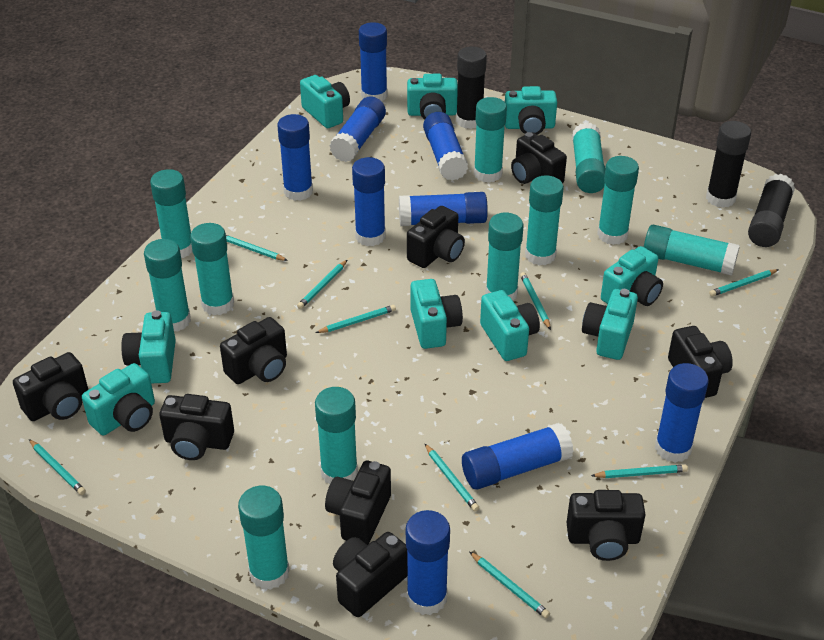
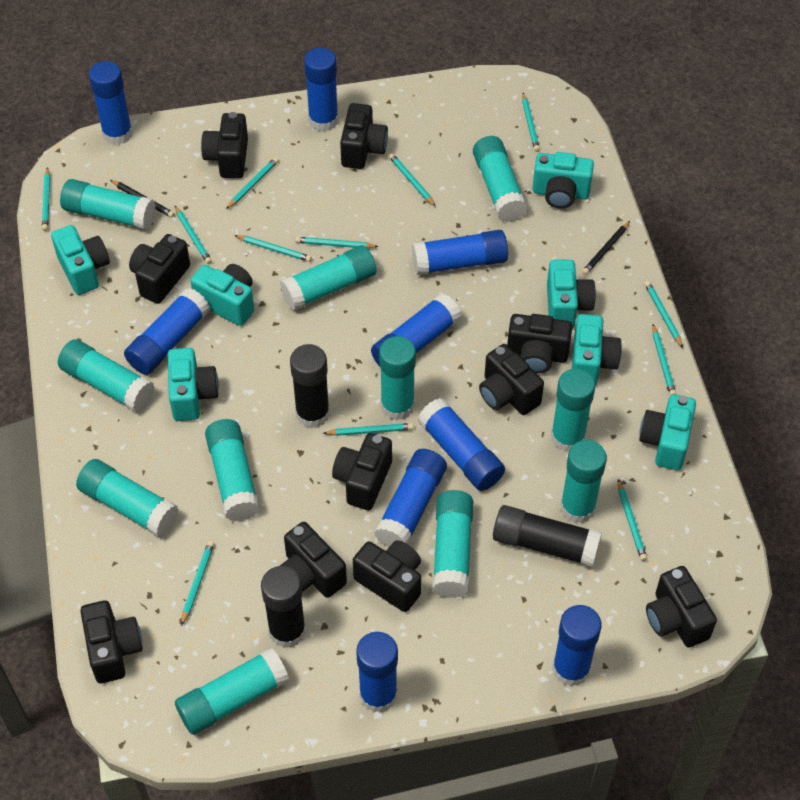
black camera: [13,352,88,421] [159,394,234,460] [220,317,287,384] [325,461,391,545] [333,532,407,617] [407,206,465,268] [511,132,567,184] [567,490,645,561] [668,326,733,398] = 9 -> [80,600,143,683] [129,234,190,304] [201,112,248,178] [280,522,347,598] [332,433,392,510] [340,103,388,169] [353,540,421,612] [479,344,544,415] [507,314,573,374] [646,566,717,648] = 10
black pencil: none = 0 -> [110,180,175,218] [582,221,630,275] = 2
turquoise camera: [82,363,155,435] [121,310,176,383] [300,75,350,128] [407,74,458,120] [410,279,463,349] [480,290,540,361] [505,86,557,135] [582,289,638,360] [601,246,663,306] = 9 -> [51,225,110,295] [168,348,219,421] [190,264,254,326] [532,152,594,209] [547,260,596,329] [572,314,622,386] [639,394,696,470] = 7
turquoise pencil: [29,439,86,495] [226,235,288,261] [297,260,347,309] [316,305,396,333] [424,443,479,512] [469,552,550,618] [520,272,551,330] [591,465,688,478] [709,269,779,297] = 9 -> [42,167,50,231] [175,206,212,264] [181,541,214,626] [226,157,279,209] [234,235,312,262] [295,237,379,248] [323,423,414,436] [389,153,436,207] [522,93,540,152] [618,480,647,561] [644,281,683,348] [652,324,676,396] = 12

